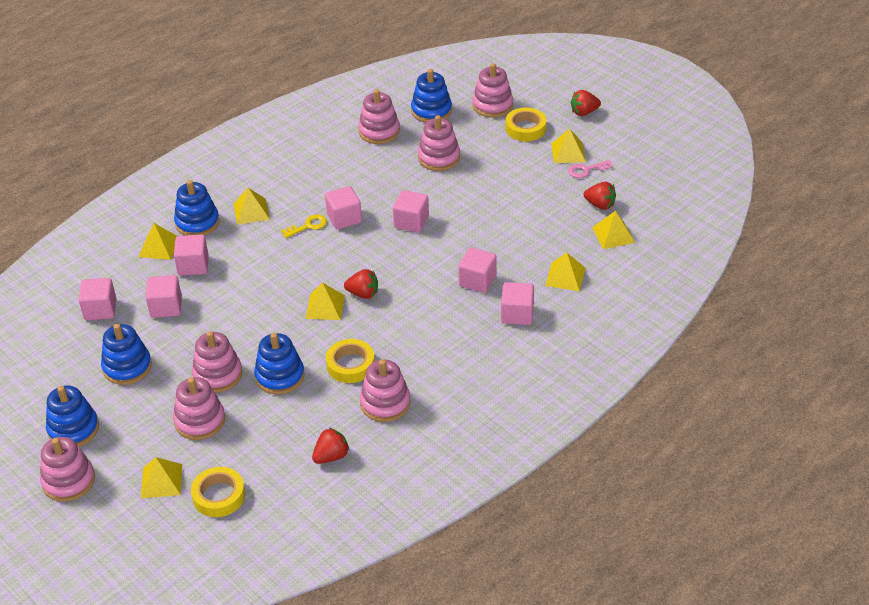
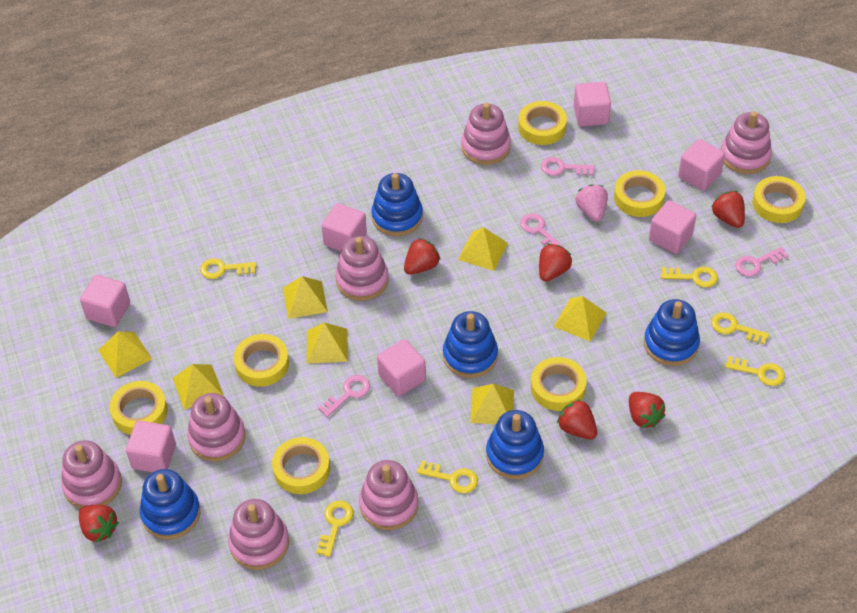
pink key: [568,160,613,178] = 1 -> [318,375,370,417] [520,213,564,247] [541,157,595,176] [735,247,789,277] = 4
pink strawberry: none = 0 -> [576,184,608,222] = 1
red strawberry: [312,428,350,464] [344,269,378,299] [571,90,601,116] [584,182,616,210] = 4 -> [79,505,119,543] [404,238,440,275] [539,244,572,282] [557,399,597,439] [629,392,665,428] [711,191,745,228] = 6
yellow key: [281,214,327,238] = 1 -> [200,258,256,279] [316,501,354,557] [417,461,478,493] [661,267,718,287] [711,313,769,344] [725,356,785,386] = 6
yellow tape: [191,467,245,517] [326,339,375,383] [506,108,546,141] = 3 -> [110,381,168,435] [234,334,289,387] [272,437,330,494] [518,101,567,145] [531,357,587,411] [614,170,665,217] [752,176,806,223] = 7

